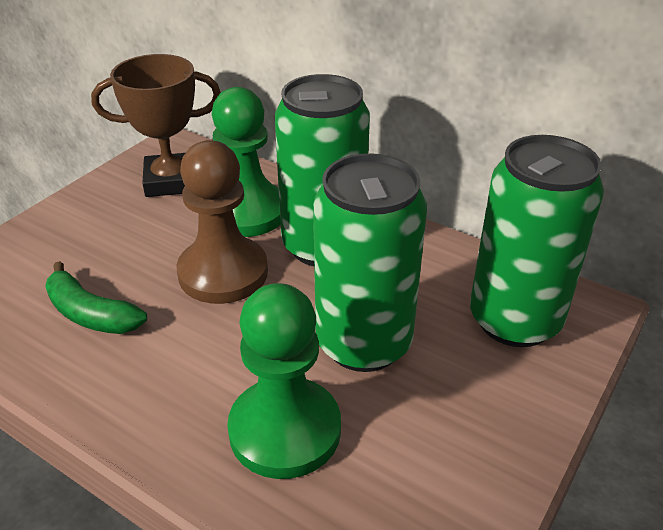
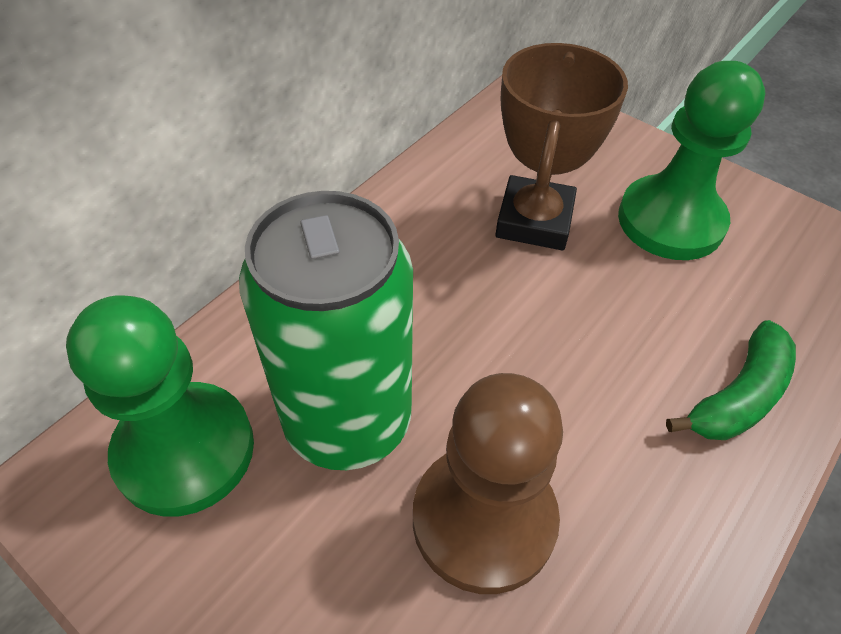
green can: [275,74,370,266] [313,153,427,372] [470,135,604,347] = 3 -> [239,191,413,470] = 1

